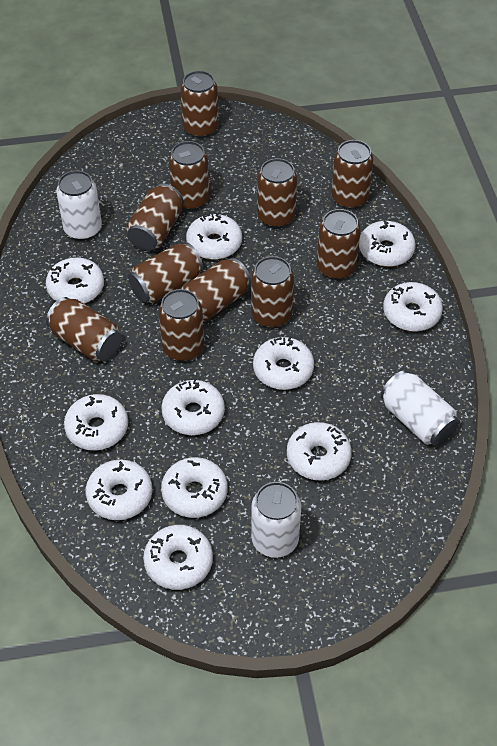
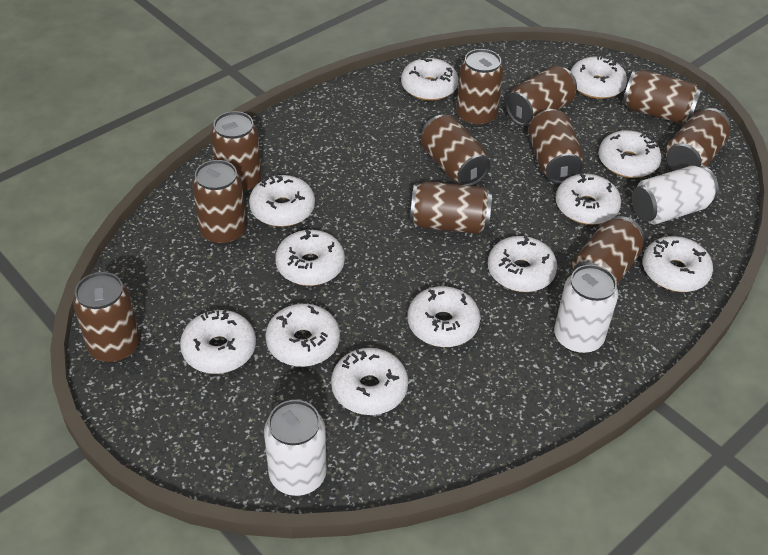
white donut: [46,257,104,304] [64,394,128,451] [86,460,152,520] [143,525,213,590] [161,379,225,435] [161,457,228,518] [186,213,242,260] [253,337,314,390] [287,422,352,481] [359,220,416,267] [383,282,443,332] = 11 -> [180,309,256,374] [249,174,315,227] [265,304,340,367] [275,229,345,286] [331,348,408,415] [401,58,458,101] [407,286,480,347] [488,236,557,292] [556,174,621,225] [570,56,627,99] [599,130,662,178] [643,236,713,292] = 12

